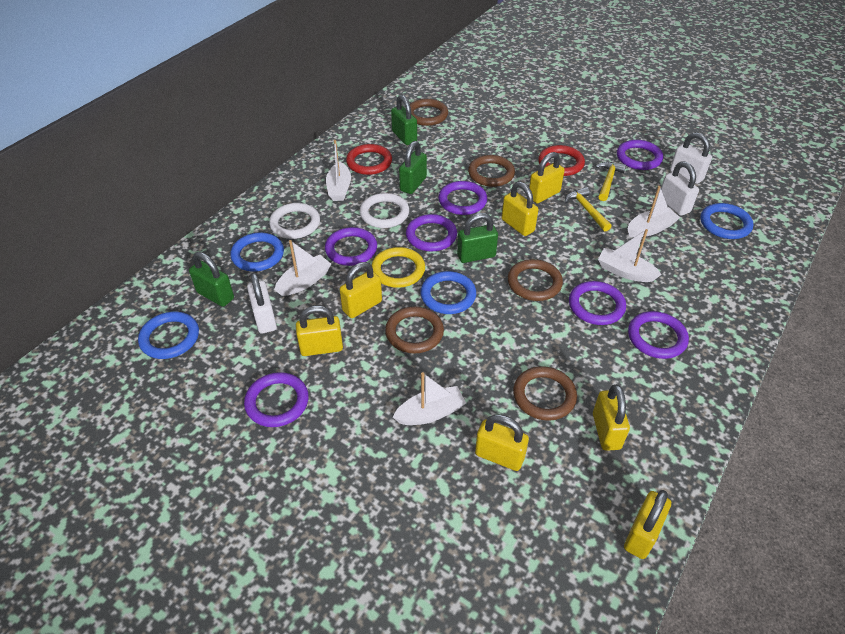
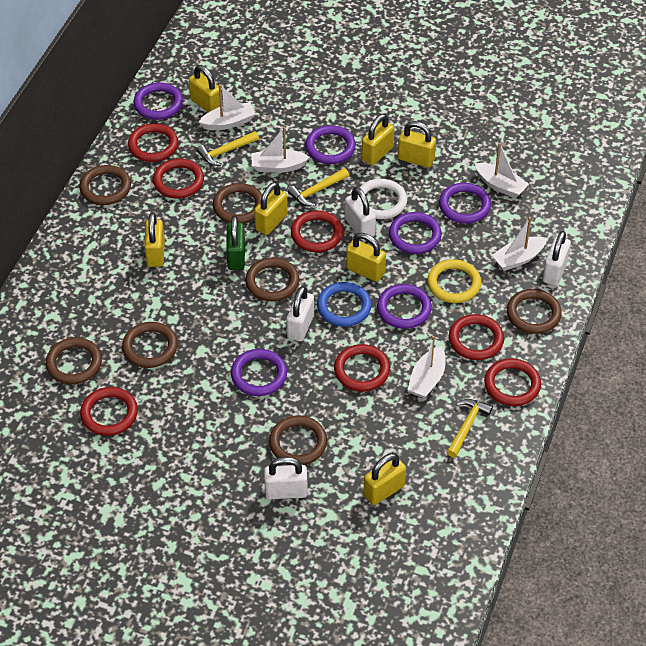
blue ring: [138,312,199,359] [230,233,284,271] [420,271,476,314] [700,203,753,239] = 4 -> [317,282,372,327] = 1
brown ring: [385,307,444,354] [410,99,448,126] [468,155,515,187] [508,259,563,301] [513,366,577,421] = 5 -> [46,337,102,384] [79,165,131,205] [122,322,178,368] [213,183,262,224] [245,258,299,301] [269,415,327,465] [507,289,562,334] = 7
green padlock: [189,252,234,307] [391,95,417,145] [399,141,427,194] [457,213,498,263] = 4 -> [226,216,245,270] = 1
purple ring: [244,372,309,427] [325,227,377,266] [406,214,457,251] [439,181,487,215] [569,281,626,325] [617,140,663,170] [628,311,689,359] = 7 -> [133,82,183,120] [231,349,287,396] [305,125,356,164] [377,284,432,329] [389,212,442,254] [439,183,491,224] = 6
red ring: [346,144,392,175] [538,145,585,176] = 2 -> [80,387,138,436] [128,123,178,162] [153,159,204,199] [291,211,343,252] [334,344,390,391] [449,314,504,360] [484,358,541,406] = 7
white padlock: [247,273,277,334] [661,161,699,216] [670,132,712,184] = 3 -> [264,457,308,499] [286,286,314,342] [345,187,376,241] [543,231,571,286] = 4
white ring: [269,203,320,239] [360,193,409,228] = 2 -> [360,179,407,219] = 1
yellow hammer: [565,187,611,231] [596,162,626,201] = 2 -> [197,131,259,166] [288,168,349,206] [447,399,493,457] = 3

